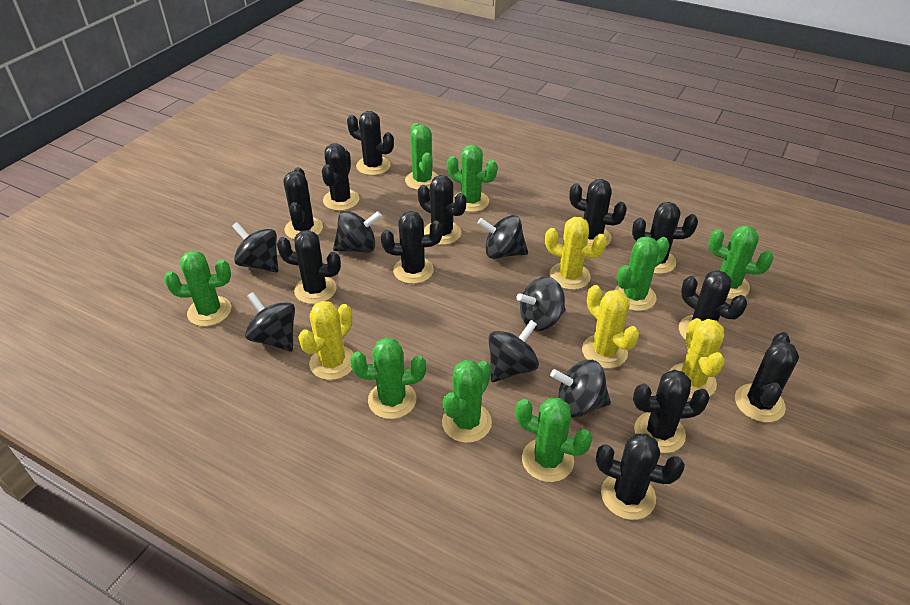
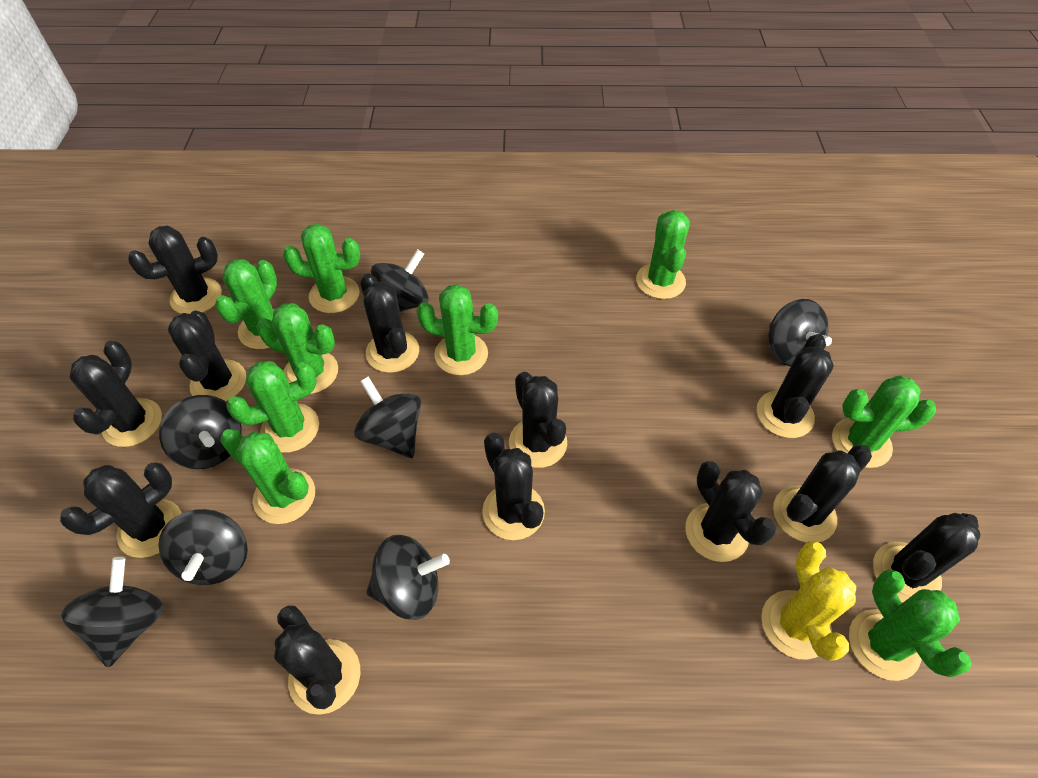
green cactus: [164,251,231,326] [350,337,426,419] [405,123,439,190] [442,360,492,443] [447,145,497,212] [515,398,593,482] [614,236,670,311] [709,226,774,299] = 8 -> [215,259,277,349] [220,429,315,524] [226,361,319,453] [256,303,338,394] [283,224,360,313] [417,284,498,375] [636,210,690,299] [832,375,936,468] [849,569,972,681] = 9
yellow cactus: [298,301,354,380] [545,217,607,290] [582,285,639,368] [669,318,724,399] = 4 -> [761,541,856,661] = 1

